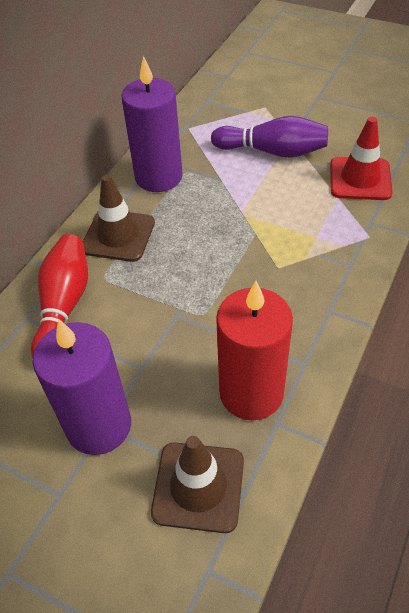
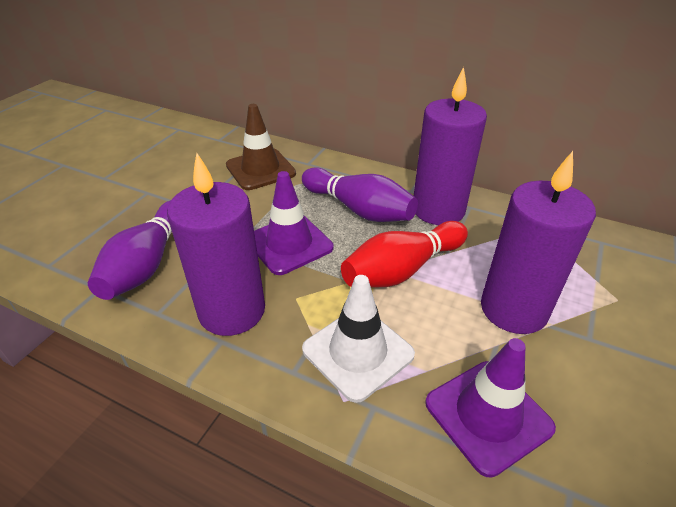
brown traffic cone: [83,175,155,262] [151,436,244,533] = 2 -> [226,104,296,190] = 1
purple bowling pin: [211,116,328,158] = 1 -> [88,200,172,300] [302,167,418,222] = 2
purple candle: [33,319,131,455] [121,56,183,192] = 2 -> [167,153,265,336] [414,67,487,225] [481,151,596,334] = 3
purple traffic cone: none = 0 -> [254,171,333,275] [425,338,556,477] = 2
red candle: [216,281,293,421] = 1 -> none = 0
red traffic cone: [330,117,393,200] = 1 -> none = 0
white traffic cone: none = 0 -> [302,275,415,403] = 1

